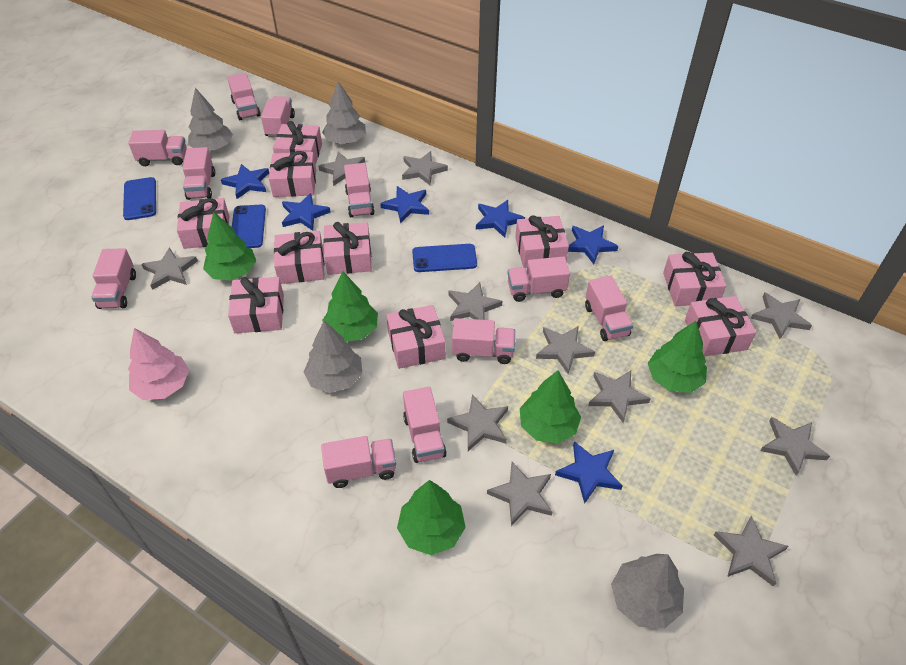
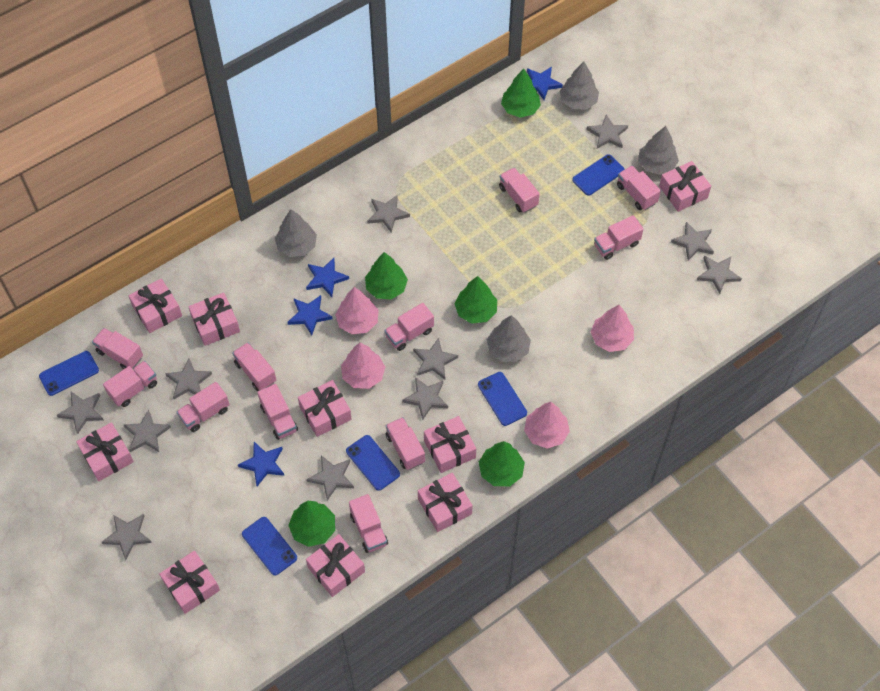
blue phone: [123,177,156,220] [232,204,266,248] [412,244,477,272] = 3 -> [39,351,99,396] [242,517,297,576] [346,435,400,491] [478,372,527,426] [572,155,625,196] = 5
blue star: [221,164,269,199] [282,193,331,231] [380,186,429,223] [476,200,525,238] [555,441,623,504] [568,225,618,264] = 6 -> [238,442,284,486] [287,295,333,335] [306,258,349,297] [527,67,563,100] = 4
pink gift: [177,198,229,249] [228,277,284,333] [269,151,316,197] [273,121,322,165] [274,231,325,284] [323,222,372,275] [386,305,446,369] [515,215,569,268] [663,252,726,306] [685,296,756,356] = 10 -> [76,422,134,481] [128,278,182,333] [159,551,220,614] [188,292,240,346] [298,380,352,437] [306,534,365,597] [418,473,473,532] [424,416,476,473] [659,161,711,212] = 9
pink tree: [128,328,189,400] = 1 -> [335,287,379,334] [341,342,385,389] [524,402,570,449] [591,305,634,352] = 4

